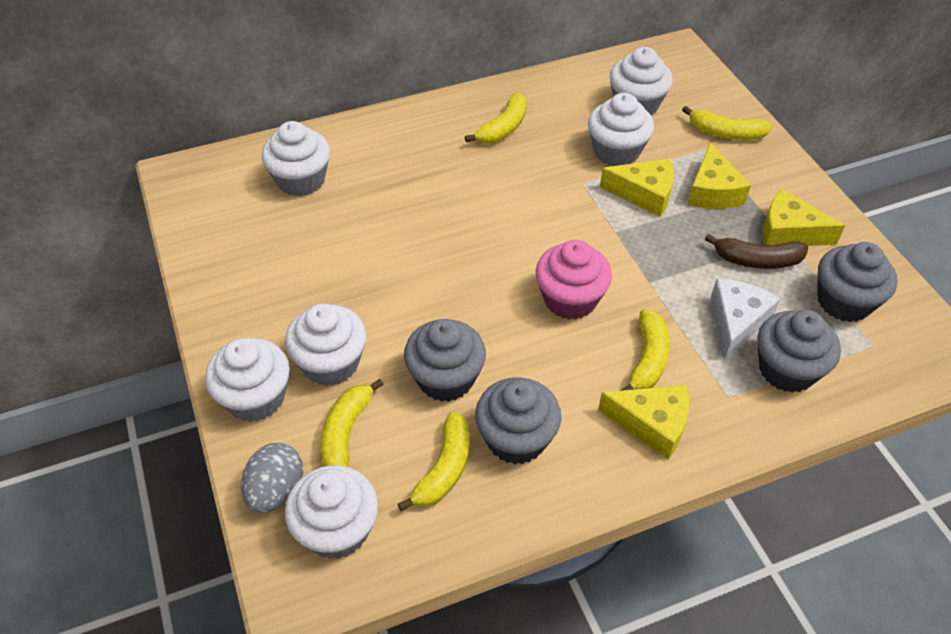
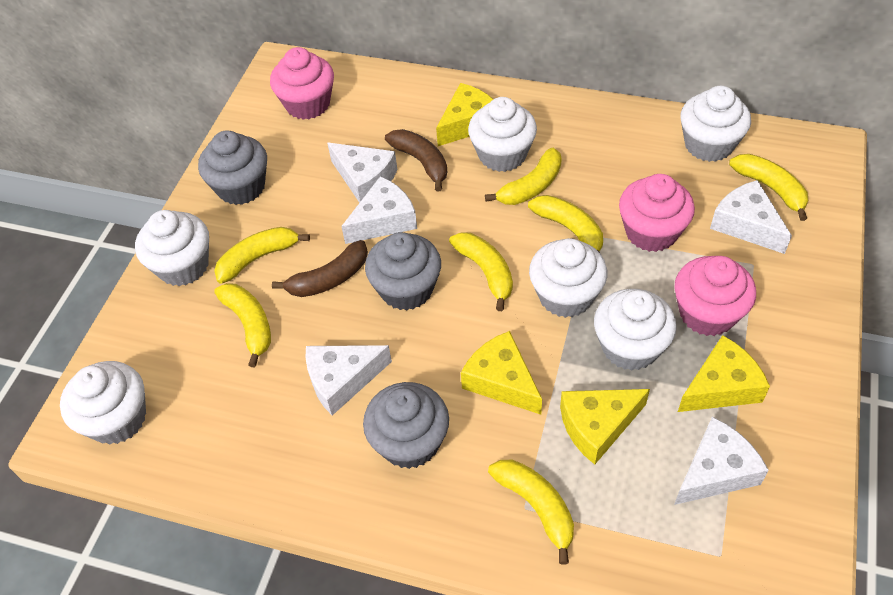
brown banana: [705,234,808,269] = 1 -> [272,240,368,297] [385,129,447,191] = 2
grey cupcake: [404,319,486,402] [475,377,561,465] [757,310,841,393] [818,242,898,322] = 4 -> [198,131,267,205] [363,382,449,469] [365,232,441,311] = 3
grey egg: [241,443,303,513] = 1 -> none = 0
pink cupcake: [536,240,612,320] = 1 -> [270,47,334,120] [619,174,695,252] [674,256,756,336] = 3
white cheese: [710,279,780,360] = 1 -> [305,345,392,415] [327,143,397,203] [341,176,417,244] [674,417,769,505] [710,180,792,254] = 5
yellow banana: [320,379,384,467] [398,411,470,511] [465,93,527,143] [620,309,670,391] [682,106,772,140] = 5 -> [214,227,310,283] [214,283,271,367] [449,232,513,311] [485,148,562,205] [488,460,574,565] [528,195,603,253] [729,154,808,221] = 7

